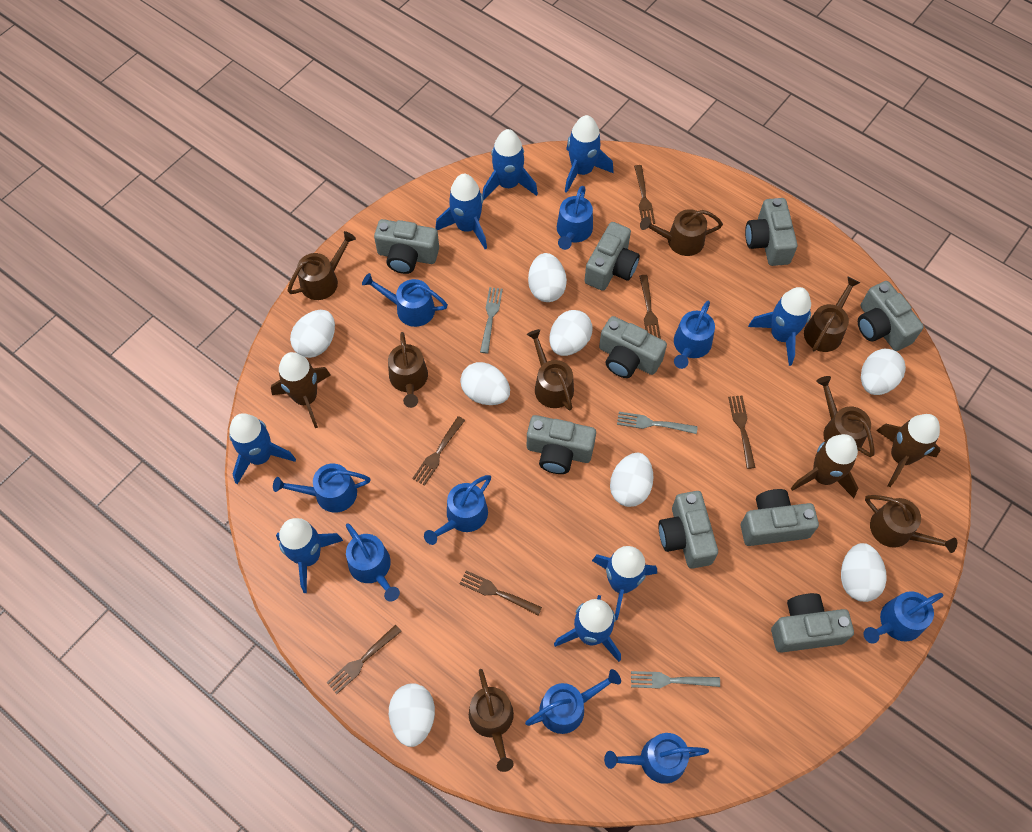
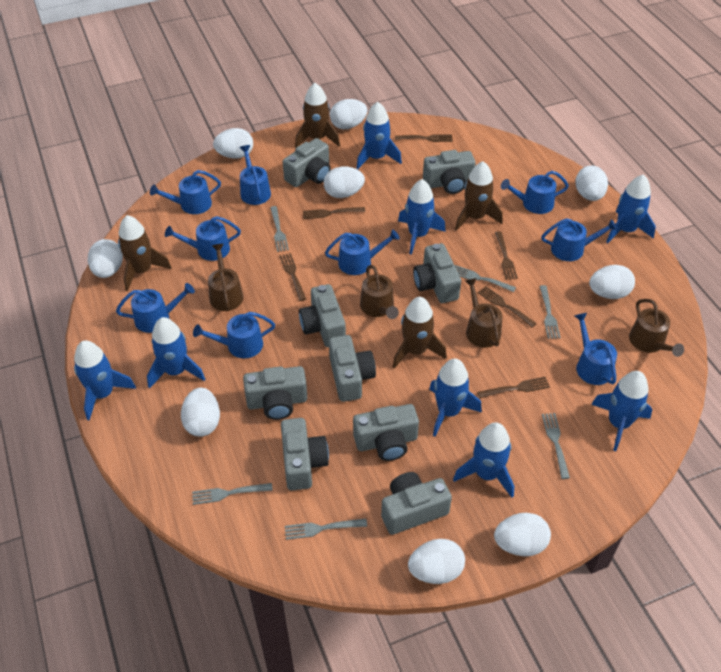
brown rocket: [271,352,331,428] [791,434,858,498] [876,414,940,487] = 3 -> [118,215,172,291] [295,83,340,148] [393,297,447,369] [455,161,503,231] = 4
brown watering can: [287,231,356,300] [388,332,428,408] [469,669,514,772] [527,329,574,410] [640,209,723,256] [804,276,860,352] [816,376,874,457] [865,495,957,553] = 8 -> [208,244,244,311] [360,265,399,319] [465,278,502,348] [629,299,684,357] = 4
grey fork: [480,287,503,353] [617,412,698,434] [631,671,720,689] = 3 -> [192,483,273,505] [270,206,289,252] [285,519,367,540] [455,265,516,292] [539,285,560,339] [542,413,570,479] = 6
white egg: [290,310,335,358] [389,683,435,747] [460,362,510,405] [528,253,567,302] [549,310,593,356] [610,453,654,507] [841,543,887,602] [861,349,906,395] = 8 -> [88,239,123,278] [181,388,220,436] [213,128,253,159] [324,167,365,198] [330,99,368,129] [408,539,465,584] [494,513,551,556] [575,165,608,201] [589,265,635,299] = 9

